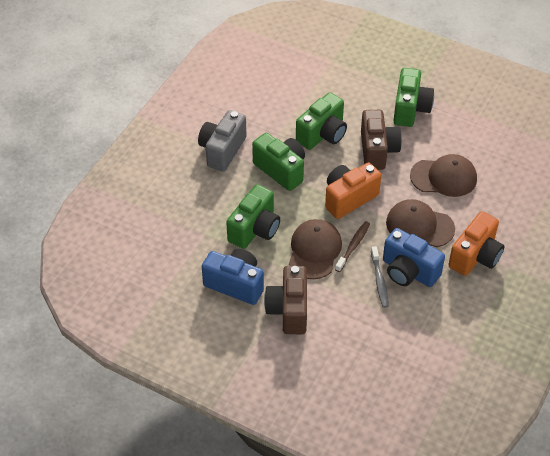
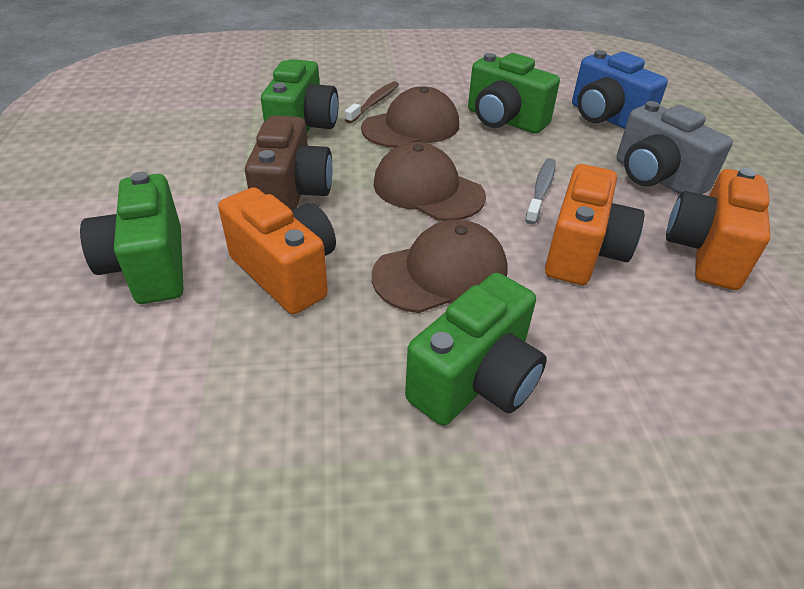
blue camera: [202,249,264,305] [383,228,445,287] = 2 -> [572,50,668,129] = 1
brown camera: [264,266,307,334] [361,110,402,170] = 2 -> [245,116,333,210] = 1
orange camera: [325,163,381,219] [448,211,505,276] = 2 -> [218,187,336,314] [545,164,645,285] [666,168,771,290] = 3

